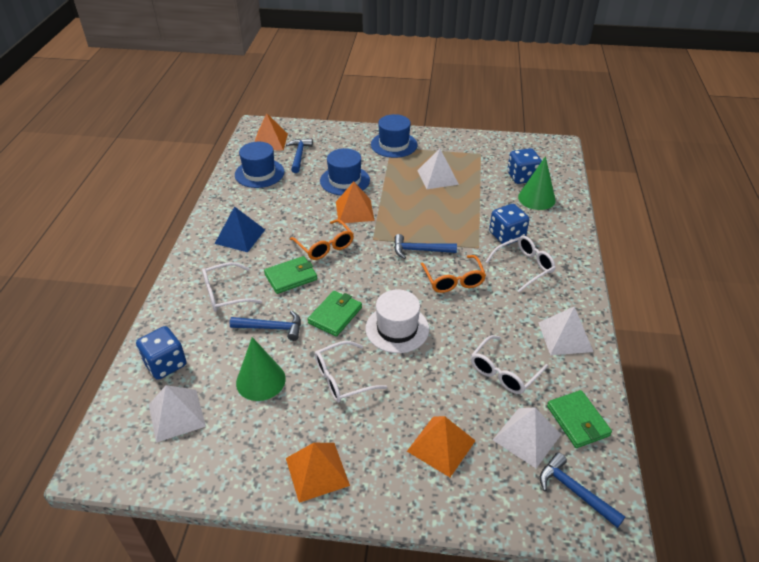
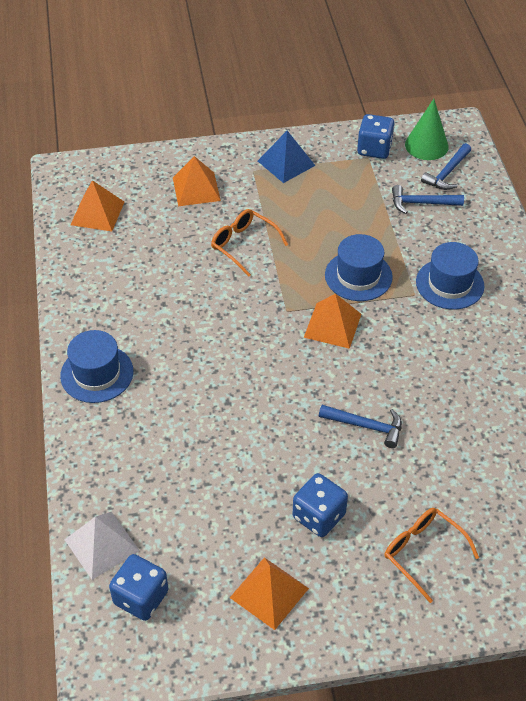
blue hammer: [230,310,301,341] [286,139,313,173] [394,234,457,259] [540,452,625,528] = 4 -> [319,405,402,448] [392,185,464,214] [421,143,471,190] = 3
green cone: [236,337,286,401] [518,156,556,210] = 2 -> [405,99,449,160] = 1
green wallet: [264,256,317,294] [307,291,362,337] [547,390,612,448] = 3 -> none = 0
white glasses: [202,262,262,312] [315,341,387,403] [471,335,548,394] [486,236,556,293] = 4 -> none = 0
white hat: [365,290,429,353] = 1 -> none = 0
white pyramid: [149,385,206,443] [417,149,459,189] [493,407,561,468] [539,306,593,355] = 4 -> [65,512,140,580] = 1

